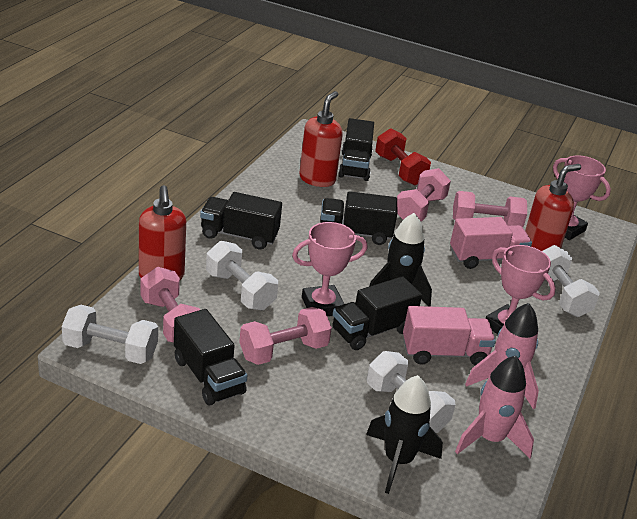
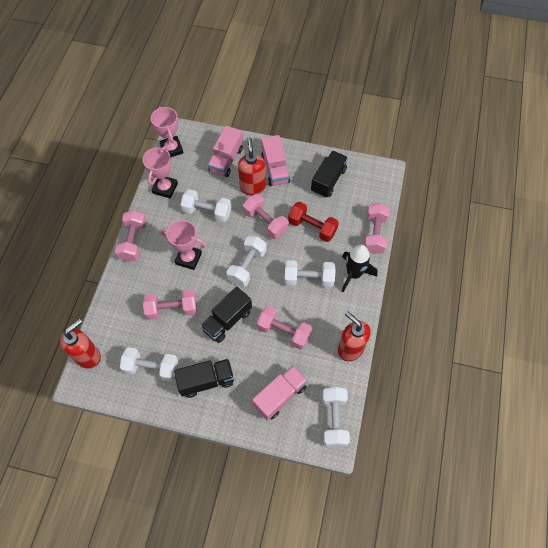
black rocket: [366,375,443,494] [370,213,432,307] = 2 -> [342,244,377,292] = 1
black truck: [174,309,248,405] [200,192,282,249] [320,191,398,245] [332,276,422,350] [338,118,374,181] = 5 -> [174,359,234,398] [200,286,252,343] [311,151,348,198] = 3
pink dumbbell: [141,267,200,343] [239,307,332,365] [397,168,451,222] [453,191,527,227] = 4 -> [115,210,147,262] [143,289,197,320] [243,194,289,239] [257,306,312,350] [364,203,390,254] = 5
pink rocket: [455,356,534,459] [465,303,539,409] = 2 -> none = 0
pink truck: [403,306,495,366] [450,217,532,269] = 2 -> [208,126,243,177] [252,365,308,421] [261,135,290,186] = 3
white dumbbell: [62,305,158,364] [206,241,278,310] [367,351,455,433] [542,245,600,317] = 4 -> [120,347,179,382] [181,189,231,223] [226,236,267,287] [285,260,335,287] [322,387,350,448] = 5

